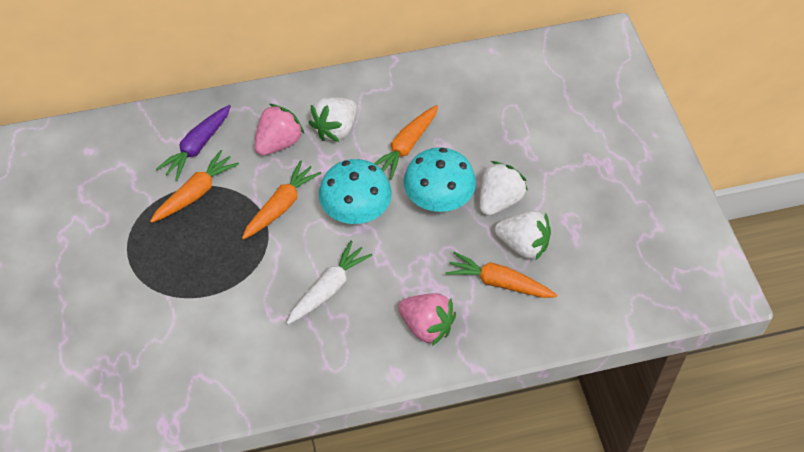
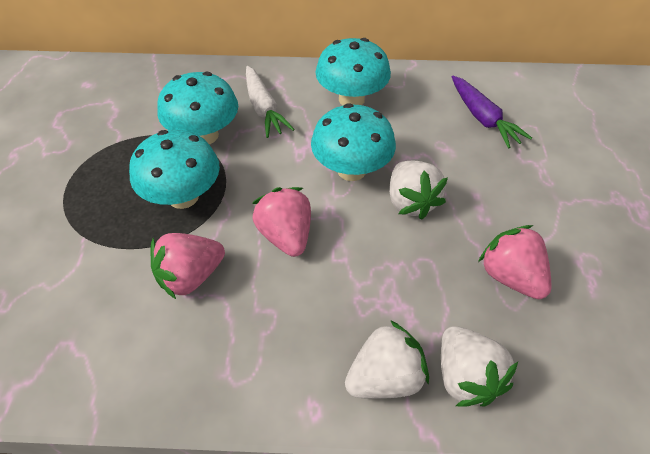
orange carrot: [150,150,239,223] [242,160,321,239] [374,105,438,180] [445,251,557,298] = 4 -> none = 0
pink strawberry: [254,104,304,155] [398,293,456,346] = 2 -> [151,233,225,299] [252,187,311,257] [478,225,551,299] = 3
turquoise mushroom: [319,159,392,224] [403,148,476,212] = 2 -> [129,130,220,209] [158,72,238,144] [311,103,396,181] [316,38,391,106] = 4

